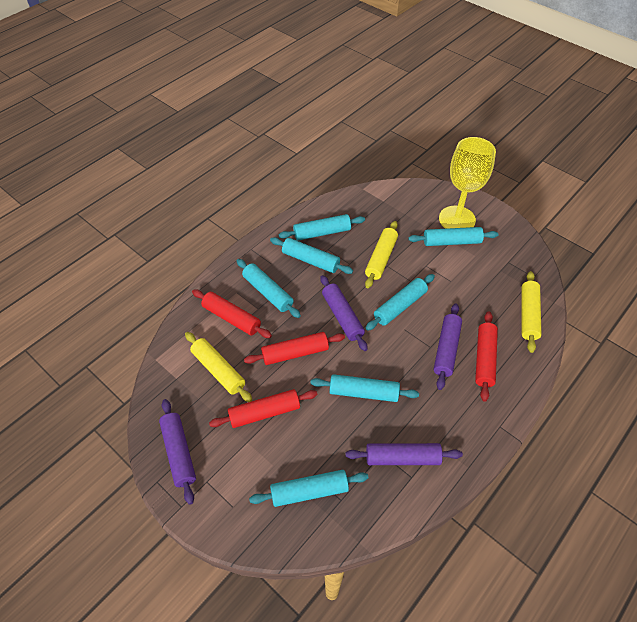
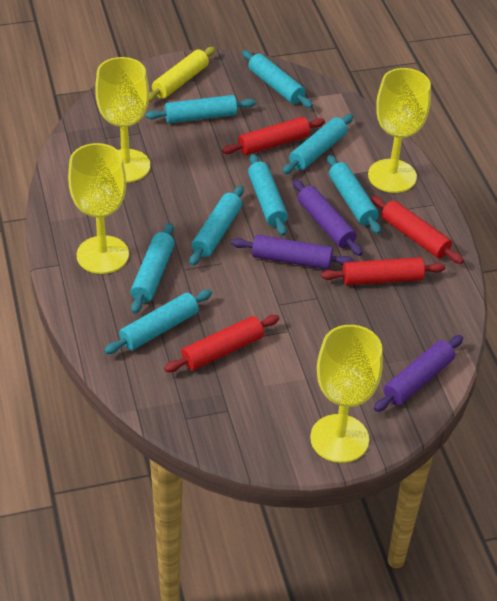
purple rolling pin: [159,399,196,505] [320,275,368,351] [346,443,463,465] [434,304,462,390] = 4 -> [231,235,354,269] [293,179,363,256] [374,335,463,412] = 3
turquoise rolling pin: [237,259,301,318] [249,470,369,507] [270,237,353,274] [278,214,365,241] [311,374,419,402] [366,274,435,331] [408,227,498,246] = 7 -> [104,290,212,354] [131,223,175,314] [145,95,256,123] [189,185,244,266] [242,50,313,108] [248,154,288,236] [282,114,353,174] [327,155,381,234] = 8
yellow goblet: [439,137,496,229] = 1 -> [68,143,129,274] [95,57,150,183] [310,325,383,463] [368,68,431,193] = 4
yellow rolling pin: [185,332,252,402] [365,221,398,288] [521,271,542,353] = 3 -> [149,47,215,102] = 1

